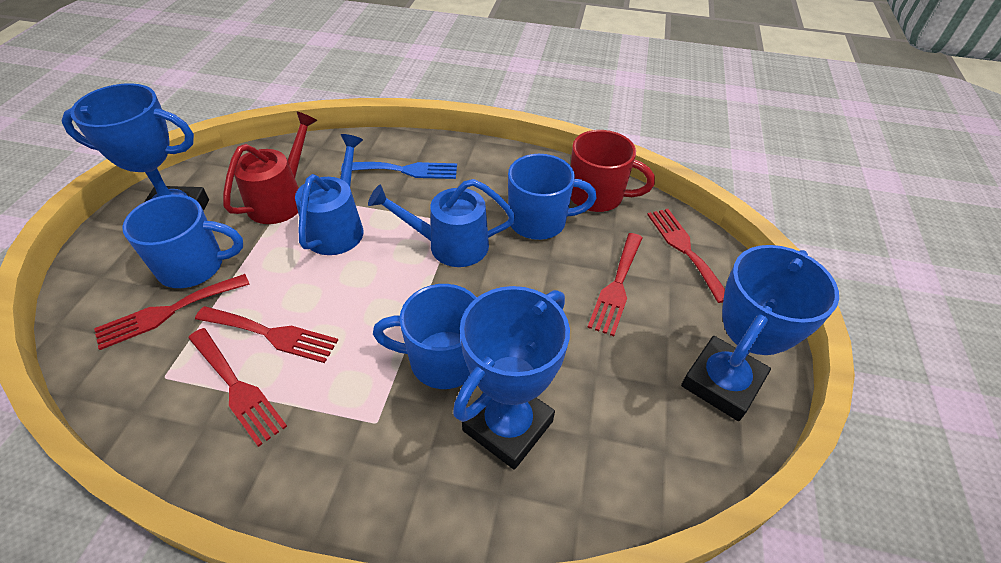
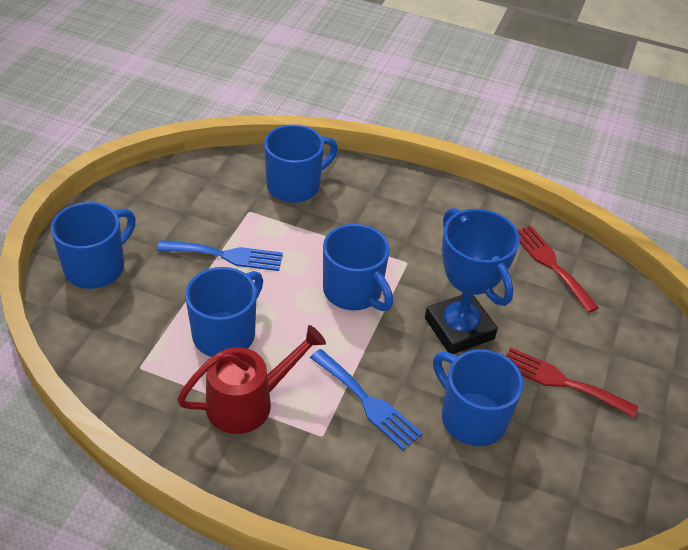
blue fork: [341,162,457,179] = 1 -> [157,240,283,271] [310,349,423,451] = 2
blue mug: [122,194,243,288] [373,284,477,389] [508,154,597,240] = 3 -> [51,202,136,289] [185,267,263,357] [264,124,338,203] [323,224,393,311] [433,349,523,446] = 5
blue trophy: [61,83,209,211] [453,286,570,470] [681,245,839,421] = 3 -> [425,208,520,354] = 1
blue watering can: [295,134,364,255] [368,179,515,267] = 2 -> none = 0
red fork: [94,274,250,350] [188,328,287,447] [195,306,338,363] [587,233,642,336] [647,209,725,303] = 5 -> [506,347,639,418] [517,226,599,313] = 2
red mug: [571,130,655,212] = 1 -> none = 0

